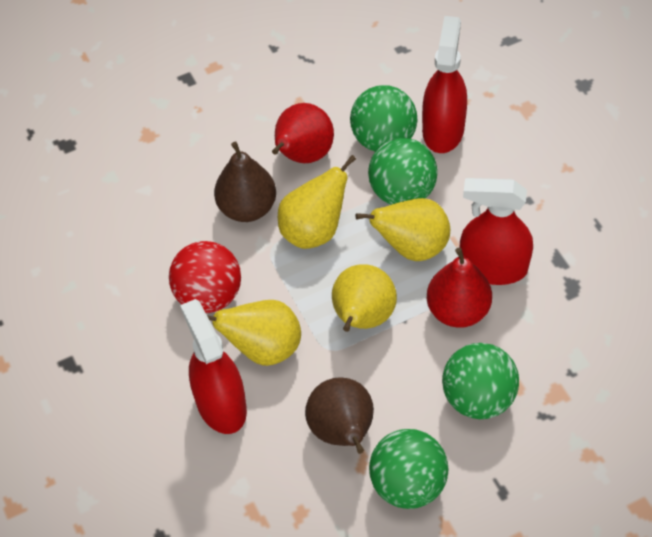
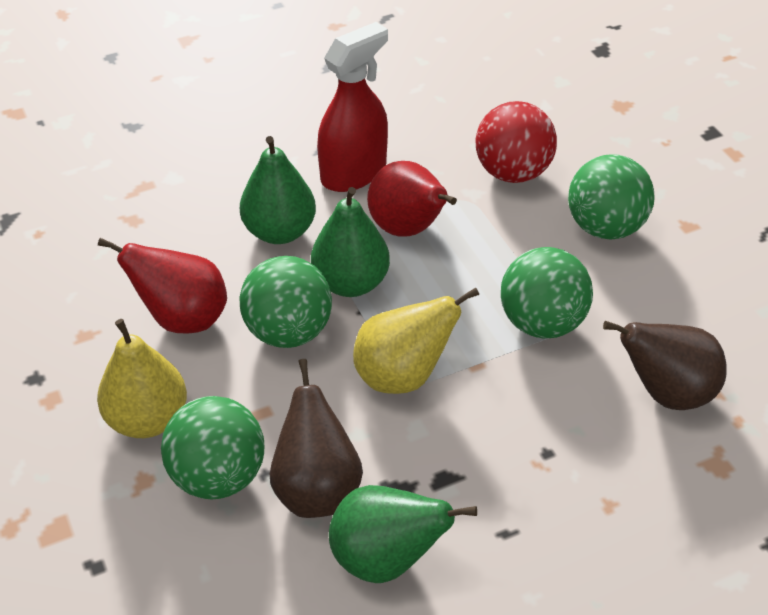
green pear: none = 0 -> [240,136,316,244] [311,187,390,297] [329,485,477,583] = 3
red spray bottle: [180,299,247,434] [422,16,467,153] [460,178,533,285] = 3 -> [317,22,388,192] = 1
yellow pear: [207,300,301,366] [278,155,356,249] [332,264,397,332] [355,198,450,261] = 4 -> [97,319,187,438] [353,287,479,394] = 2

